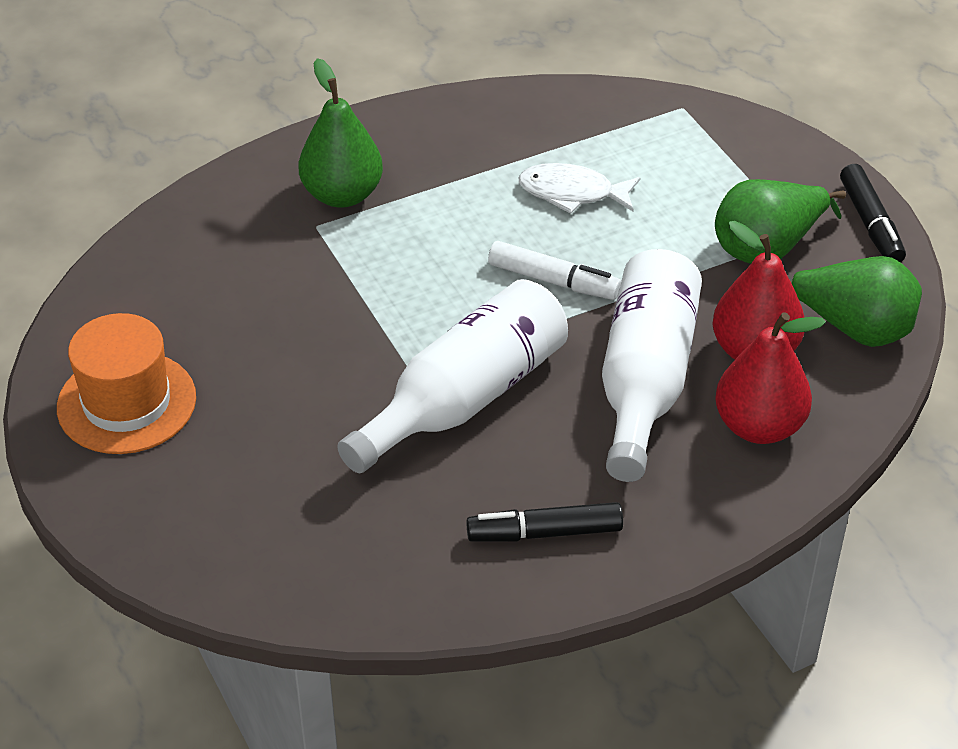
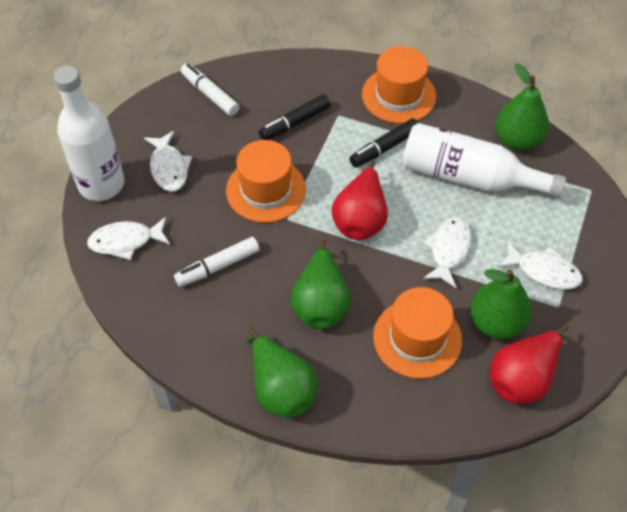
green pear: [299,58,383,208] [715,179,846,264] [790,256,922,347] = 3 -> [245,327,317,418] [291,239,351,329] [470,269,532,339] [495,63,549,150] = 4
orange hat: [57,313,196,454] = 1 -> [226,140,306,223] [362,46,436,124] [373,287,462,379] = 3
white fish: [518,163,641,214] = 1 -> [87,217,170,260] [144,131,192,192] [423,217,472,288] [497,241,583,290] = 4
white marker: [488,241,621,300] = 1 -> [174,237,259,287] [181,63,240,116] = 2

